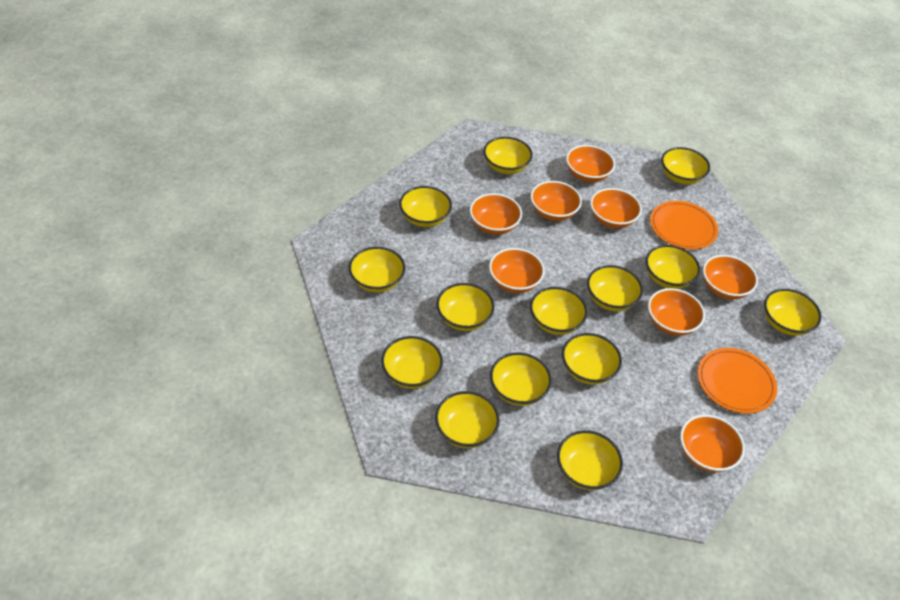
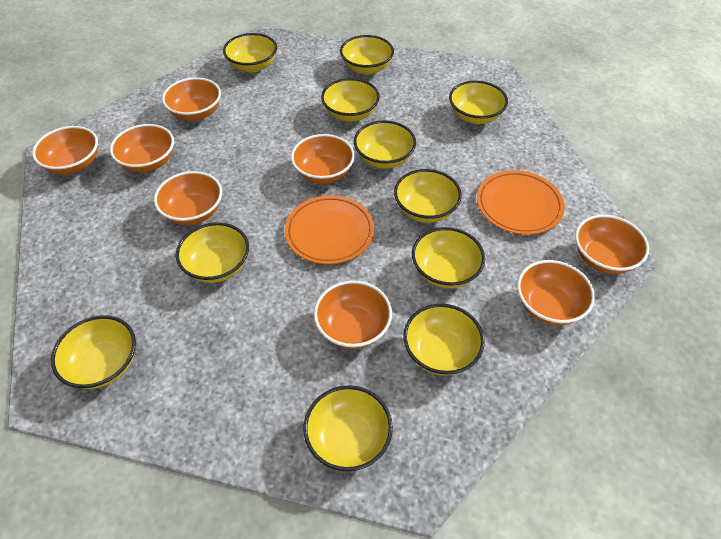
yellow bowl: [349,247,406,293] [381,336,443,389] [399,186,452,227] [435,391,500,448] [436,283,495,331] [483,137,533,174] [490,352,552,406] [530,287,588,335] [557,430,623,490] [562,333,622,385] [587,265,643,311] [646,245,700,289] [661,147,710,185] [764,289,822,336] = 14 -> [51,315,136,389] [176,222,249,283] [223,33,277,72] [304,385,393,471] [321,78,380,122] [340,35,394,75] [354,120,416,169] [394,169,462,223] [403,304,485,376] [412,227,485,288] [449,81,508,124] = 11

